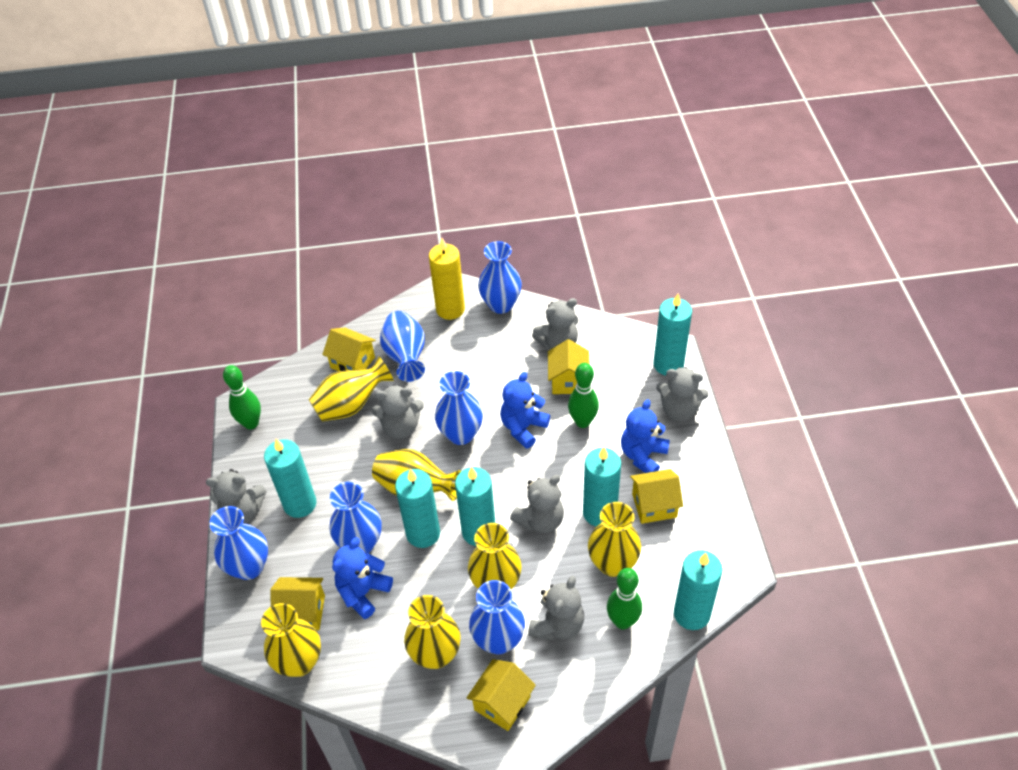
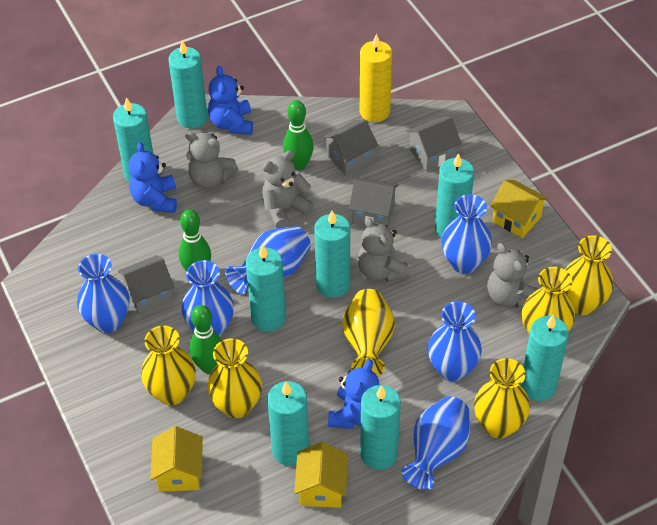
grey house: none = 0 -> [118,255,174,315] [322,120,378,176] [349,177,398,227] [406,117,462,171] = 4
grey teddy bear: [206,469,267,524] [372,385,424,439] [510,475,564,533] [528,576,584,640] [532,298,579,349] [656,367,709,421] = 6 -> [185,132,238,189] [262,150,314,228] [357,217,410,282] [487,243,538,308] = 4
turquoise candle: [264,439,316,518] [395,469,440,548] [455,467,495,546] [583,447,621,527] [653,294,692,376] [674,550,722,630] = 6 -> [113,97,153,182] [168,41,208,128] [246,245,286,332] [267,381,309,466] [314,211,350,298] [360,385,401,470] [435,153,474,238] [520,315,569,401] = 8
yellow house: [270,577,325,630] [322,328,376,371] [467,659,536,731] [548,339,590,394] [630,469,683,524] = 5 -> [150,426,203,492] [294,442,348,508] [490,180,549,238] = 3

